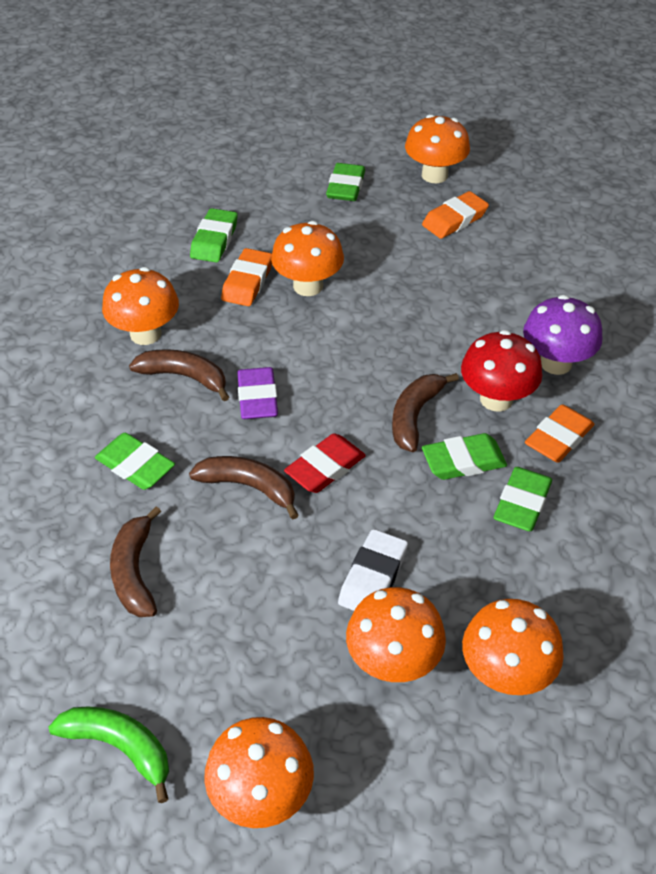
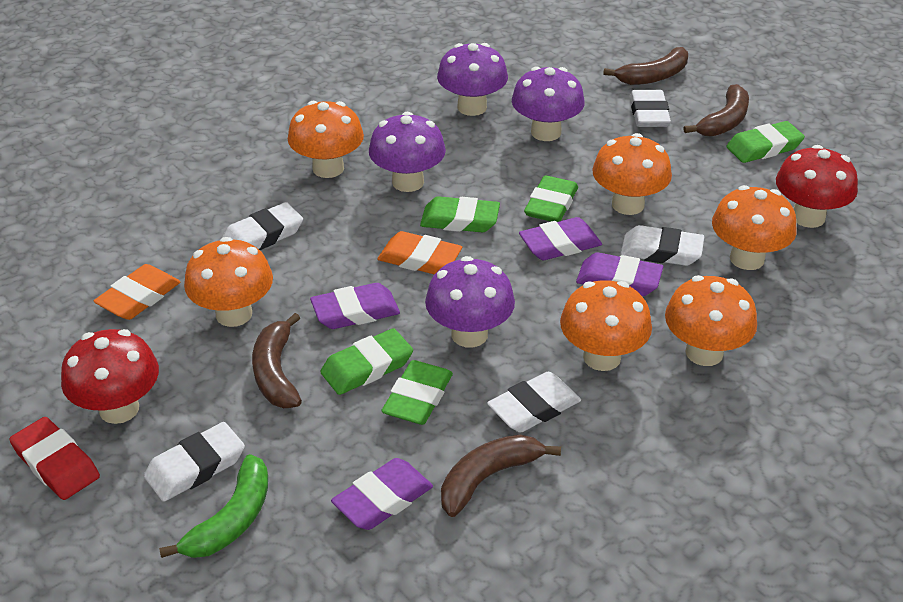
orange eraser: [221,248,272,306] [422,191,489,239] [525,405,594,463] = 3 -> [94,264,181,320] [377,231,462,275] = 2
purple eraser: [237,367,278,419] = 1 -> [310,283,400,329] [331,458,433,530] [519,217,602,260] [576,252,663,296] = 4
purple mushroom: [523,295,603,375] = 1 -> [369,112,446,192] [425,256,515,347] [437,43,508,116] [512,66,585,141] = 4
red mushroom: [461,330,542,412] = 1 -> [61,329,159,424] [776,145,858,228] = 2
white eraser: [338,529,408,611] = 1 -> [144,422,245,502] [222,202,303,250] [487,372,581,433] [621,225,704,266] [630,90,671,127] = 5

